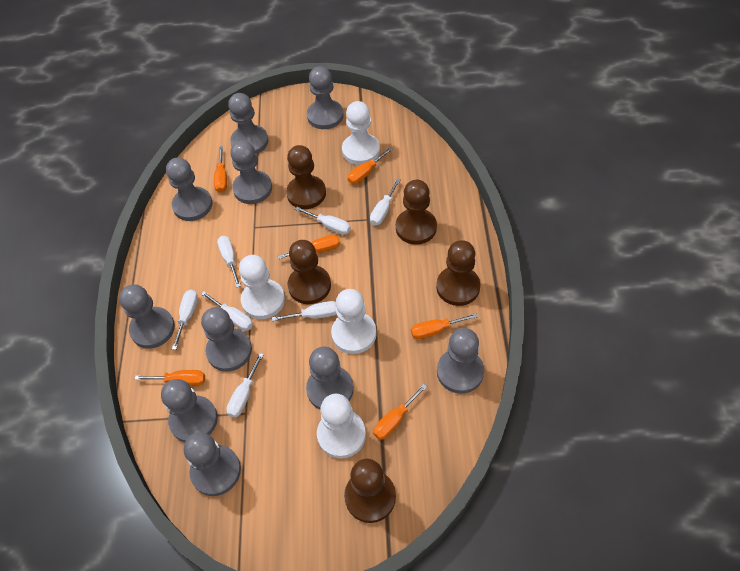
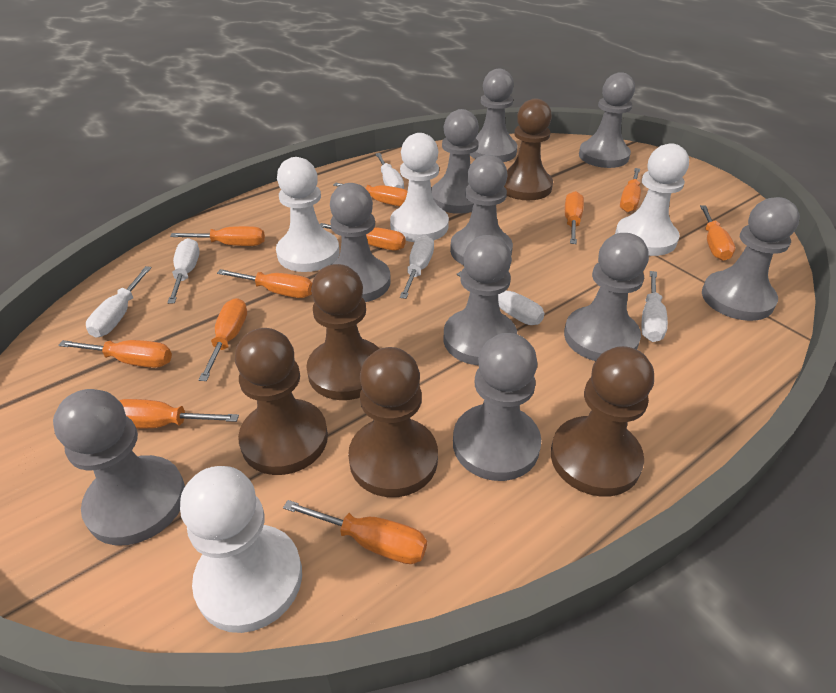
orange screwdriver: [134,370,205,386] [214,146,227,193] [278,235,340,259] [348,147,393,184] [373,384,427,440] [411,313,478,339] = 6 -> [58,340,172,368] [119,399,239,428] [170,226,265,246] [199,298,247,381] [217,269,312,298] [283,500,427,564] [320,223,406,250] [333,182,408,206] [565,191,584,244] [620,168,641,212] [700,205,735,261] = 11
white screwdriver: [172,290,198,350] [201,291,253,331] [217,236,241,287] [226,353,264,418] [272,301,336,321] [295,207,351,235] [370,178,401,225] = 7 -> [86,266,152,337] [167,238,200,304] [375,153,404,189] [400,235,434,299] [456,271,544,325] [641,271,668,342] = 6

